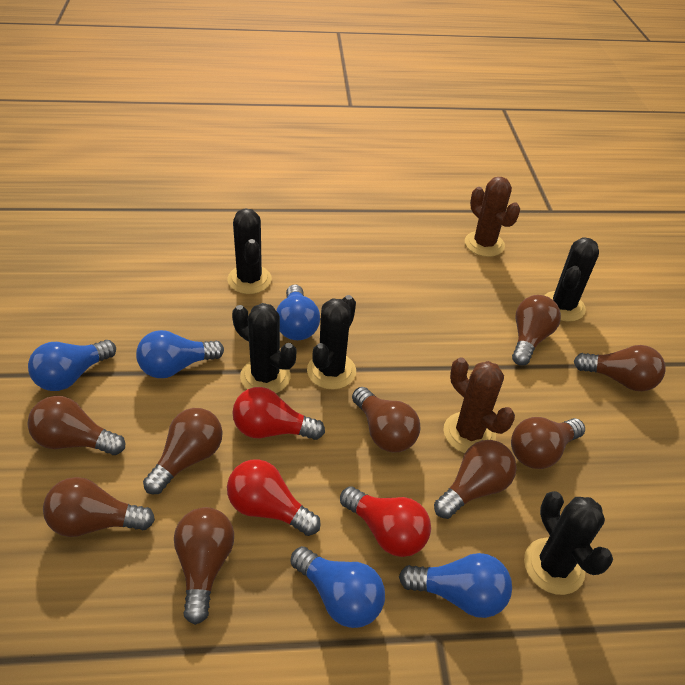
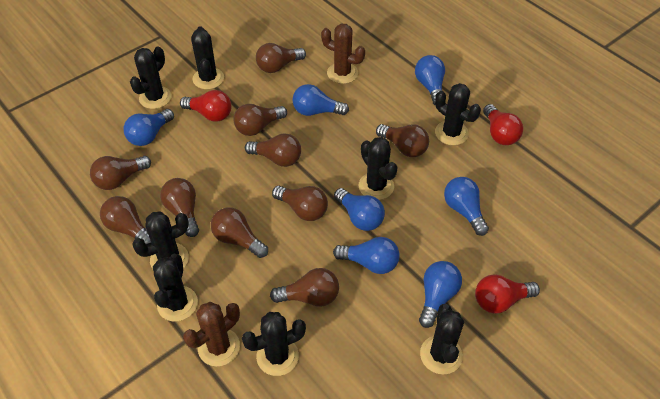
black cactus: [228,208,272,294] [232,303,296,393] [307,295,356,389] [524,491,613,595] [544,237,599,322] = 5 -> [130,46,171,109] [132,211,189,269] [153,254,198,322] [191,26,224,89] [242,312,306,376] [359,137,398,200] [420,304,464,374] [435,83,481,145] = 8
blue light bulb: [28,340,116,391] [136,330,224,378] [276,284,320,340] [291,546,385,628] [399,553,512,618] = 5 -> [124,109,174,146] [292,84,349,116] [333,237,400,274] [334,188,385,231] [415,55,445,106] [419,261,462,328] [444,177,489,236] = 7
brown light bulb: [27,396,125,455] [43,477,155,537] [143,408,223,494] [174,507,234,625] [352,387,420,452] [434,440,517,519] [511,417,585,469] [512,295,561,366] [574,345,666,391] = 9 -> [90,156,151,190] [100,196,151,244] [160,178,199,237] [211,207,268,258] [234,104,287,136] [245,133,301,167] [256,43,306,73] [270,268,339,307] [272,186,328,221] [376,124,429,157] = 10

